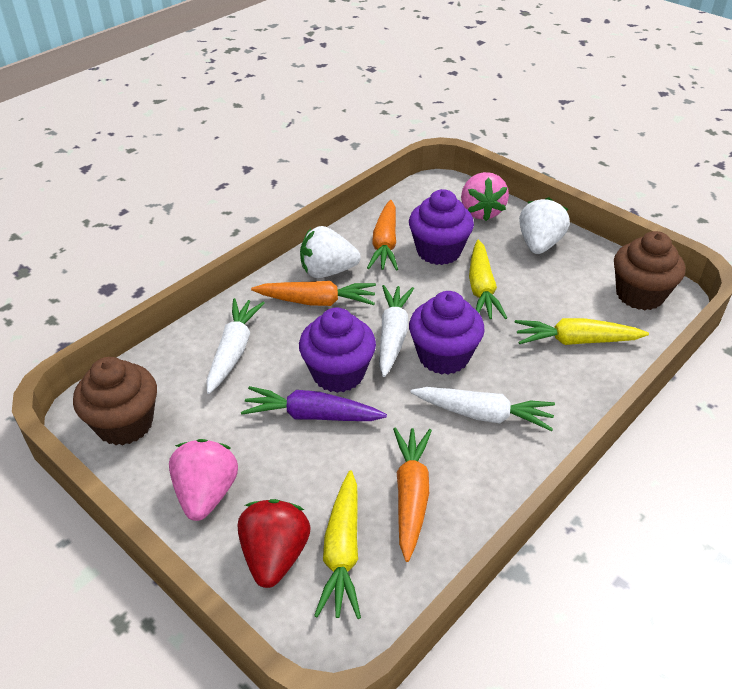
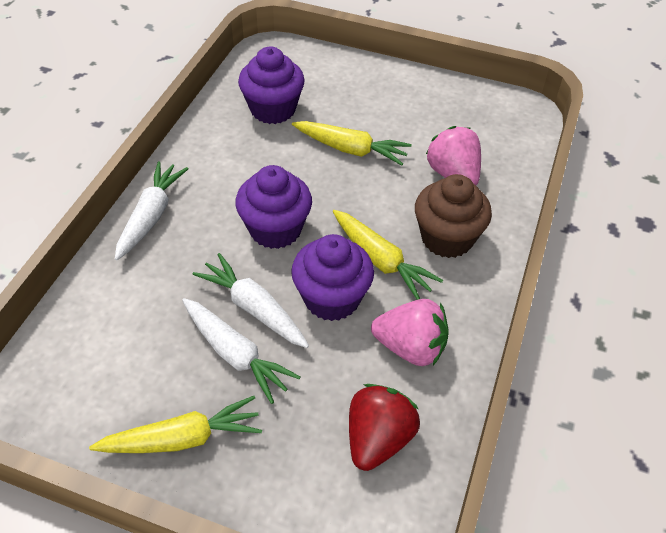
brown cupcake: [73,357,157,445] [614,231,685,310] = 2 -> [415,174,492,258] = 1
orange carrot: [251,281,376,306] [367,200,398,271] [393,427,432,562] = 3 -> none = 0
purple carrot: [241,386,387,421] = 1 -> none = 0
white strawberry: [300,226,361,278] [519,197,570,254] = 2 -> none = 0

